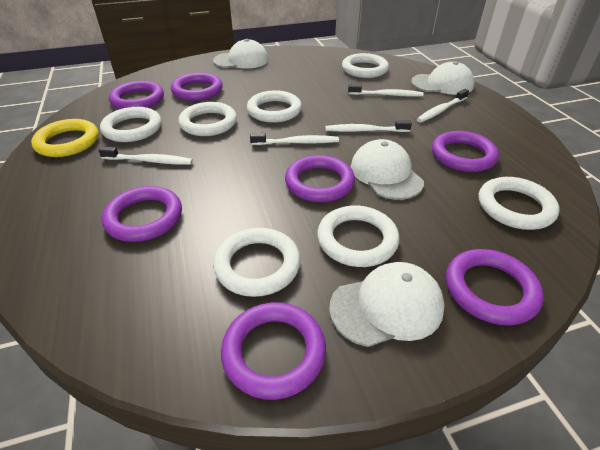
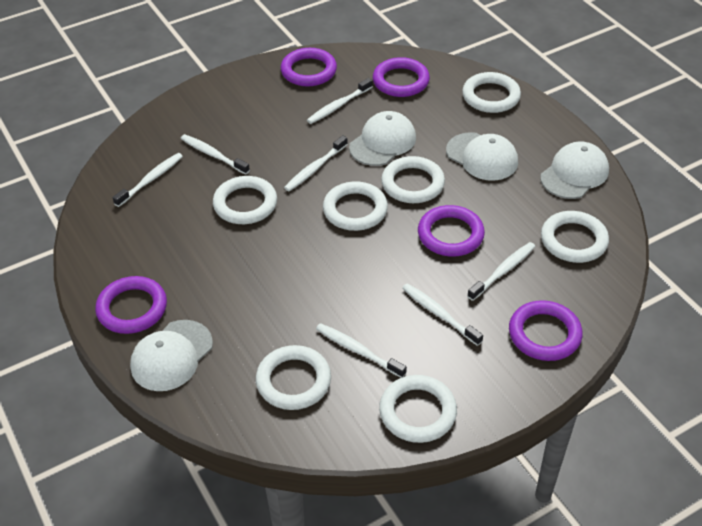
purple ring: [102,186,182,242] [109,81,164,109] [171,73,223,101] [221,302,326,400] [285,155,355,202] [432,131,499,172] [446,249,544,326] = 7 -> [95,276,167,334] [281,48,337,87] [373,57,430,97] [418,205,485,256] [509,300,583,361] = 5
white toothbrush: [98,147,193,165] [250,133,339,145] [325,120,412,132] [348,84,423,97] [417,89,469,122] = 5 -> [112,153,183,207] [181,134,250,175] [284,135,348,191] [307,78,373,124] [316,323,407,378] [402,283,483,346] [467,242,535,301] = 7
yellow ring: [31,119,99,157] = 1 -> none = 0

